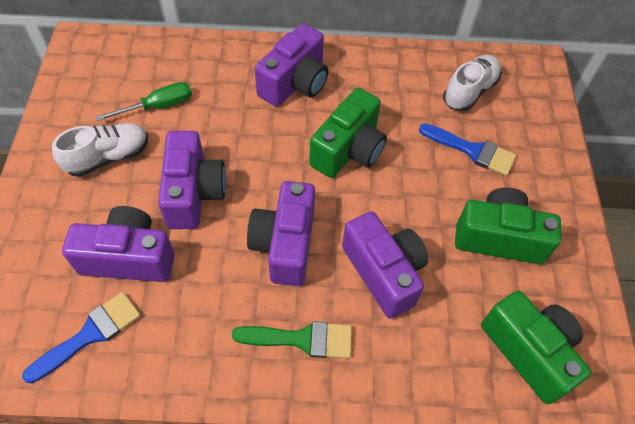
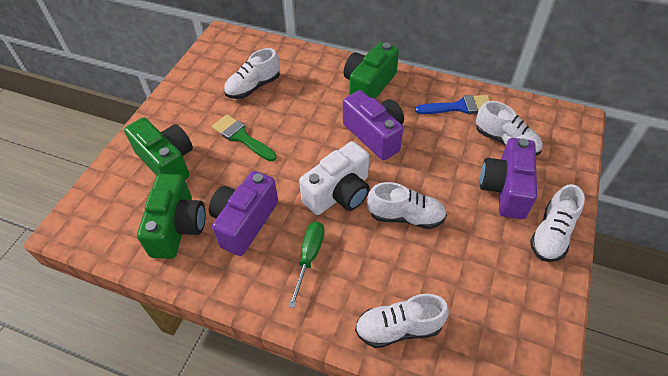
blue brush: [22,292,141,384] [419,123,516,176] = 2 -> [415,95,490,114] = 1
purple camera: [62,206,175,282] [158,131,226,229] [247,181,315,286] [255,23,329,107] [342,211,429,319] = 5 -> [209,171,278,256] [343,90,404,161] [480,138,537,219] = 3
white camera: none = 0 -> [299,141,370,215] = 1
white shoe: [52,123,148,177] [443,55,502,111] = 2 -> [224,48,280,99] [355,294,449,348] [367,182,447,229] [476,101,543,156] [530,184,585,262] = 5

